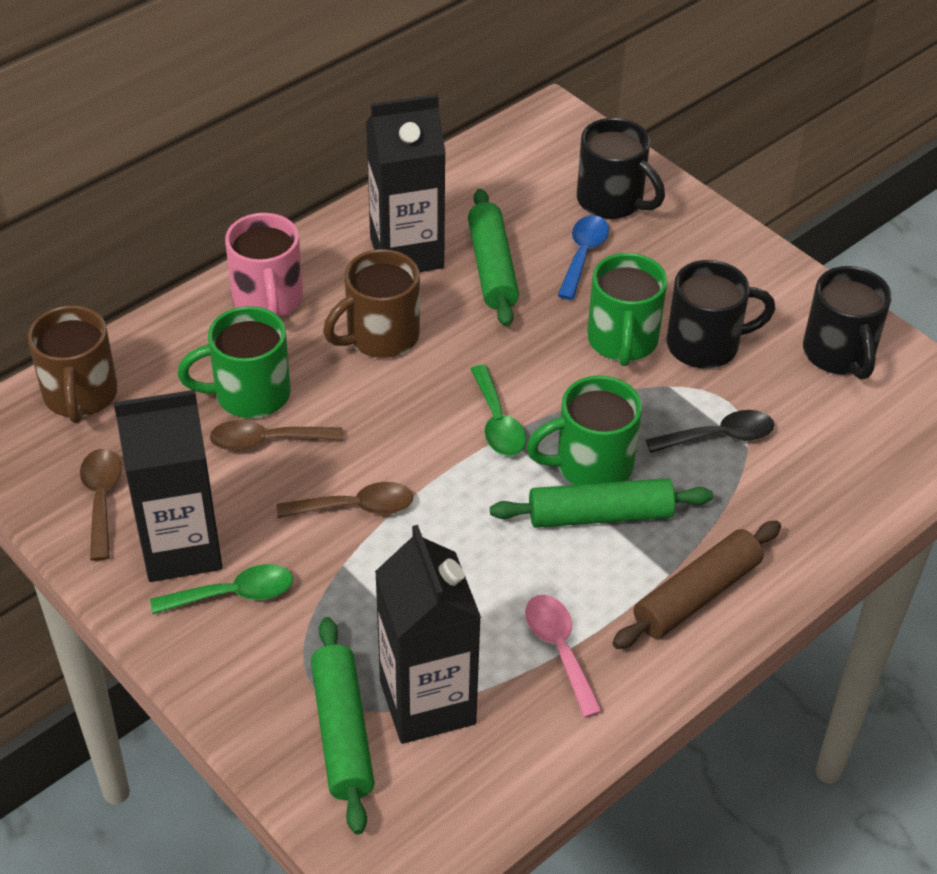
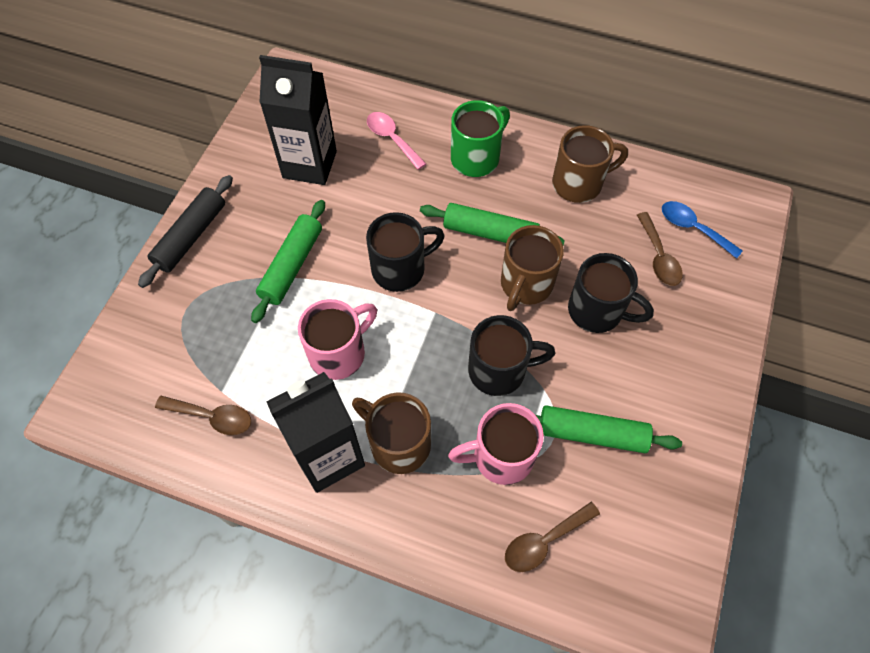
black carton: [114,390,222,582] [366,94,446,272] [375,525,481,744] = 3 -> [259,55,337,185] [266,372,365,493] = 2
black rolling pin: none = 0 -> [138,175,233,288] = 1
black spoon: [646,410,774,453] = 1 -> none = 0
brown mug: [28,305,118,423] [323,249,420,358] = 2 -> [352,392,431,474] [501,225,564,311] [552,125,628,203] = 3
brown rolling pin: [612,521,781,649] = 1 -> none = 0
green mug: [177,306,291,418] [527,376,642,485] [587,253,667,366] = 3 -> [451,100,510,177] = 1
green spoon: [150,564,293,614] [471,365,526,456] = 2 -> none = 0
pink mug: [225,213,303,317] = 1 -> [298,299,377,380] [448,403,544,485] = 2

